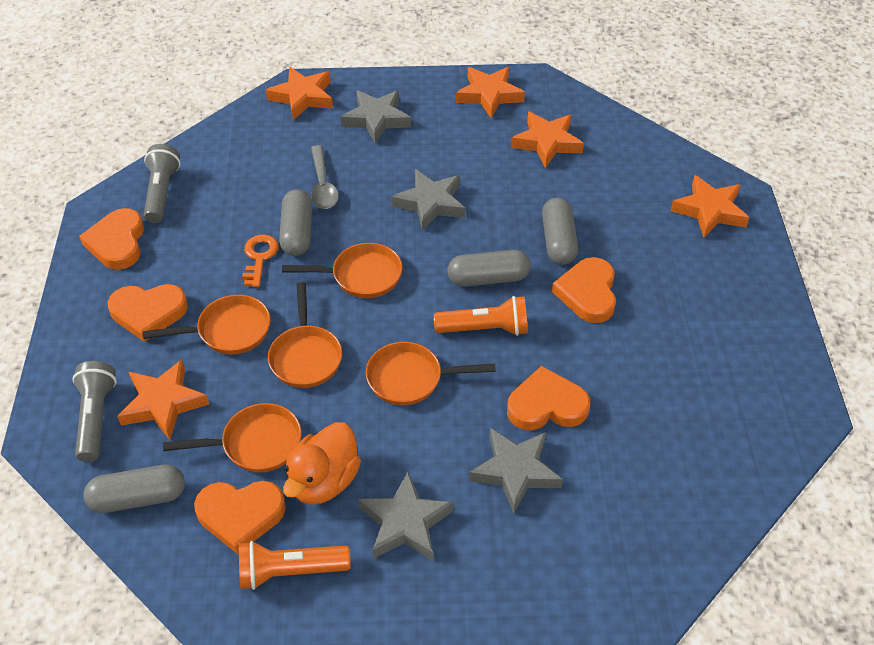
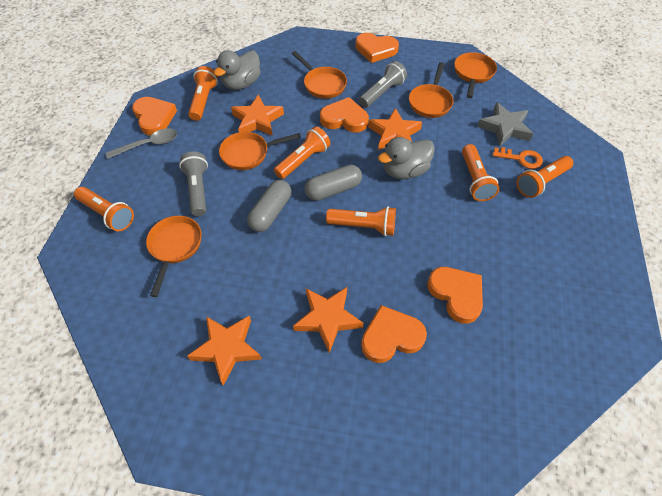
grey capsule: [83,464,185,513] [279,189,312,256] [448,250,531,287] [542,198,578,265] = 4 -> [247,180,291,232] [305,165,362,201] = 2
grey duck: none = 0 -> [214,50,261,90] [378,137,435,179] = 2
grey star: [341,90,411,144] [359,472,454,561] [391,169,465,231] [469,428,563,514] = 4 -> [477,102,533,147] = 1
orange duck: [283,422,361,505] = 1 -> none = 0
orange flashlight: [239,541,351,590] [434,296,528,336] = 2 -> [74,187,134,231] [188,66,218,121] [274,126,330,179] [326,206,396,236] [462,144,499,201] [516,156,573,198] = 6
orange star: [117,360,209,440] [266,67,333,120] [456,67,525,118] [511,112,584,168] [671,175,749,237] = 5 -> [187,316,262,386] [231,95,284,136] [293,287,363,353] [368,108,422,150] = 4

